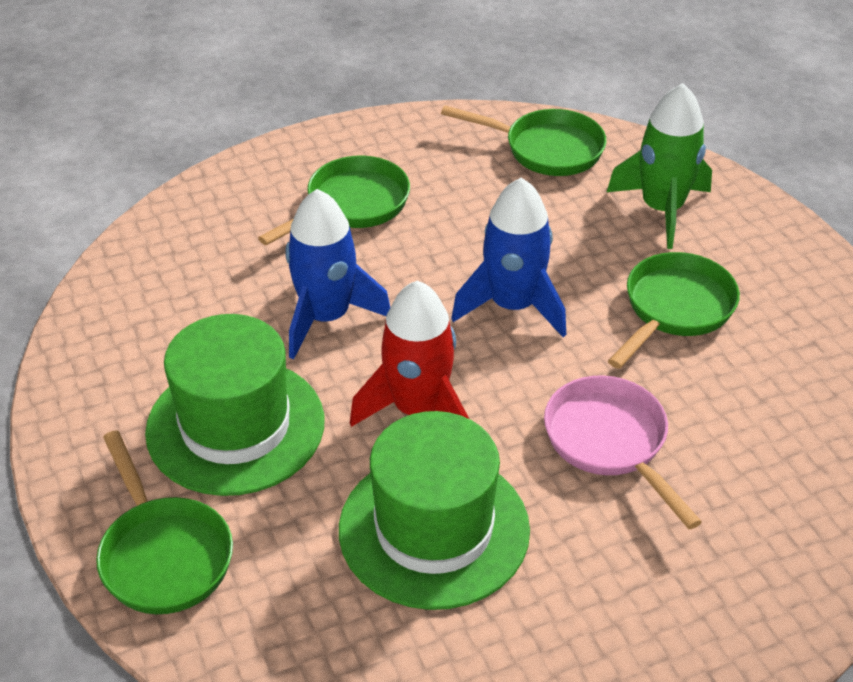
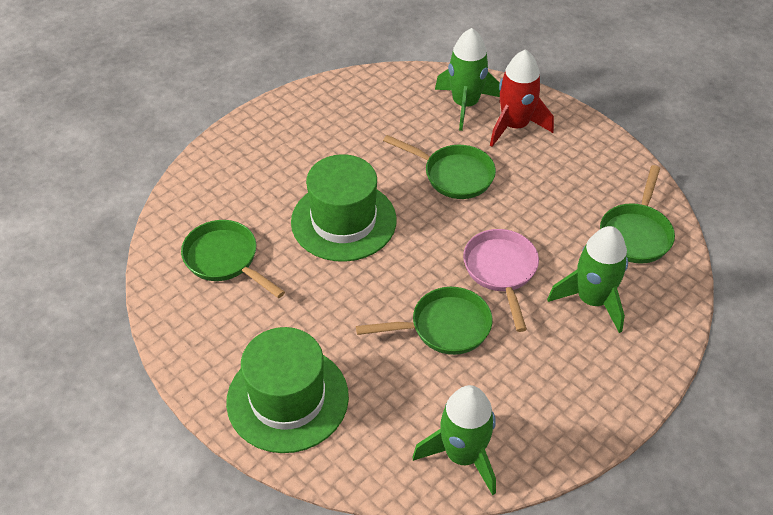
blue rocket: [285,189,390,359] [451,178,566,337] = 2 -> none = 0
green rocket: [607,83,712,249] = 1 -> [413,385,496,495] [435,28,500,131] [547,226,628,333] = 3

